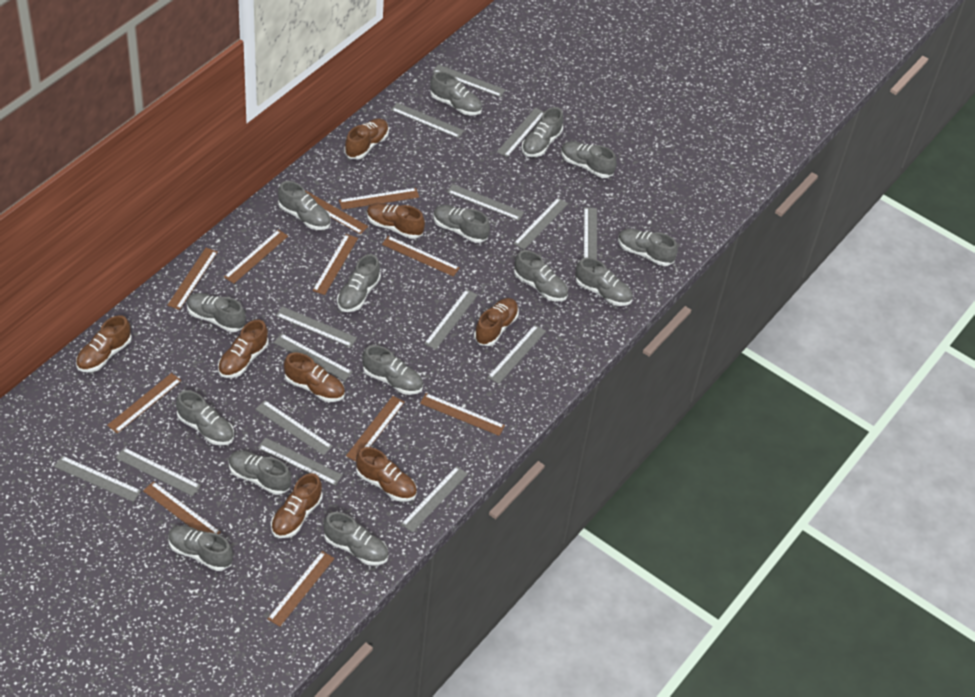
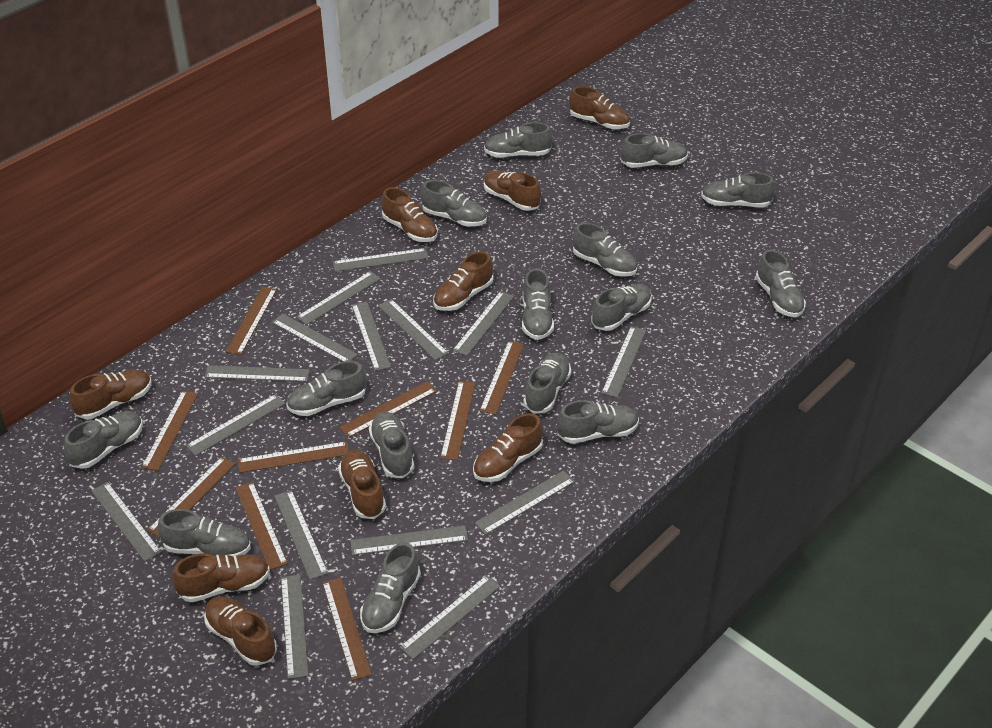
brown ruler: [107,373,182,433] [143,481,221,534] [167,248,218,310] [224,230,288,284] [267,551,335,627] [305,190,368,234] [312,234,358,295] [339,188,419,210] [346,396,405,461] [382,236,460,277] [420,393,505,436] = 11 -> [141,390,198,471] [147,457,235,537] [226,287,277,355] [236,482,288,570] [238,441,349,473] [322,577,372,681] [339,382,437,438] [440,381,476,460] [479,341,524,415] = 9
brown shoe: [76,315,132,372] [218,320,269,378] [271,473,322,538] [284,353,345,402] [344,118,389,160] [356,447,417,502] [367,203,425,239] [474,298,519,346] = 8 -> [69,370,152,419] [172,554,270,602] [204,596,277,666] [338,450,386,519] [382,187,438,242] [433,251,493,311] [473,413,543,482] [484,170,541,211] [569,86,630,129] = 9

